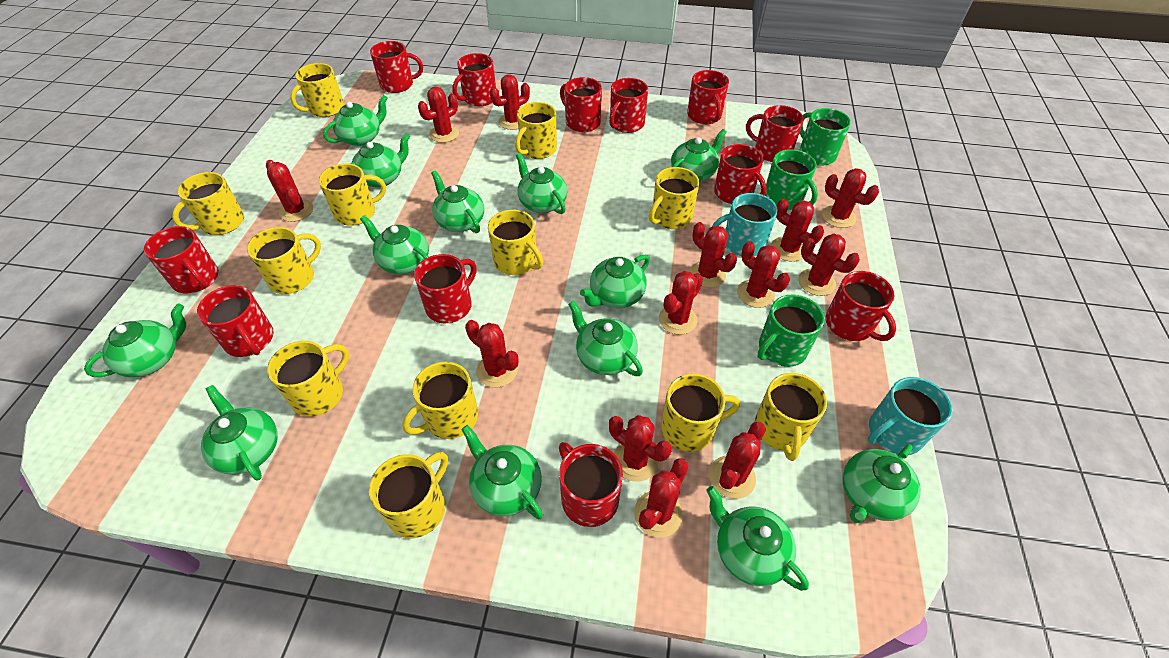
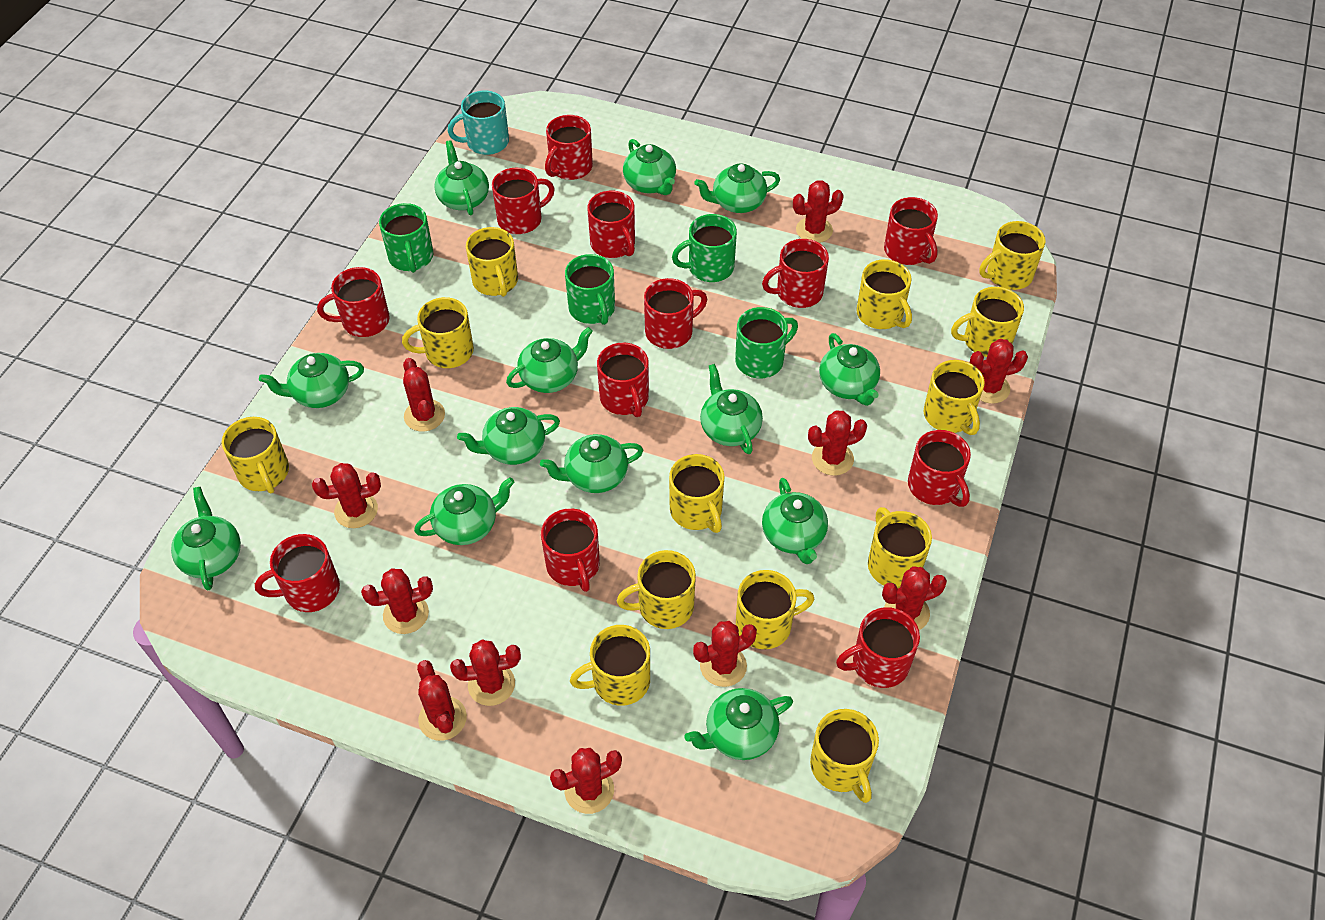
green mug: [757,294,825,367] [765,149,818,210] [799,108,851,166] = 3 -> [379,203,433,273] [565,254,615,325] [672,214,737,282] [735,307,798,378] = 4
red cactus: [266,160,313,222] [418,87,459,143] [465,320,518,388] [490,74,530,130] [609,415,672,482] [634,458,689,538] [659,271,703,335] [690,222,737,288] [709,422,766,499] [737,241,790,308] [771,199,824,262] [798,234,860,296] [822,168,879,228] = 13 -> [312,463,381,528] [361,568,433,634] [403,358,445,432] [417,660,467,741] [450,640,521,706] [550,748,622,814] [693,621,757,687] [793,180,844,243] [808,410,867,476] [882,566,947,630] [970,339,1028,404] = 11
turquoise mug: [712,193,778,256] [868,377,953,455] = 2 -> [448,91,509,155] = 1
yellow mug: [172,172,244,235] [247,227,321,294] [267,341,349,417] [290,63,344,117] [319,163,386,226] [369,452,448,538] [402,362,478,439] [488,210,543,275] [515,102,557,159] [649,167,700,229] [661,373,740,452] [755,373,827,461] = 12 -> [222,417,289,493] [402,297,474,368] [466,227,518,297] [570,625,650,706] [617,550,696,629] [669,454,724,533] [736,570,814,649] [810,709,879,803] [856,259,912,329] [868,507,932,588] [924,360,984,435] [951,287,1024,357] [979,221,1046,290] = 13

